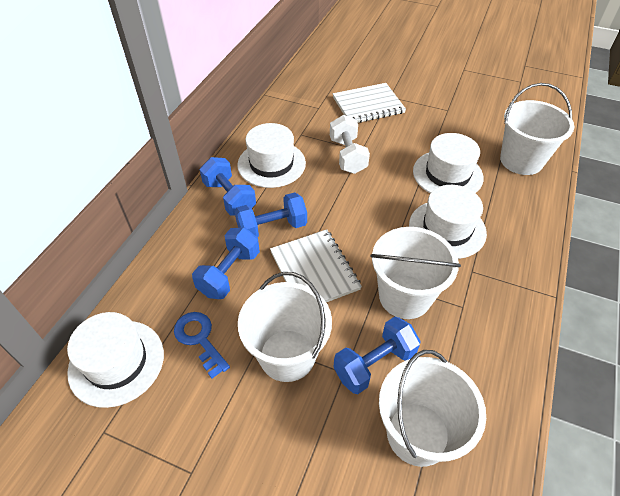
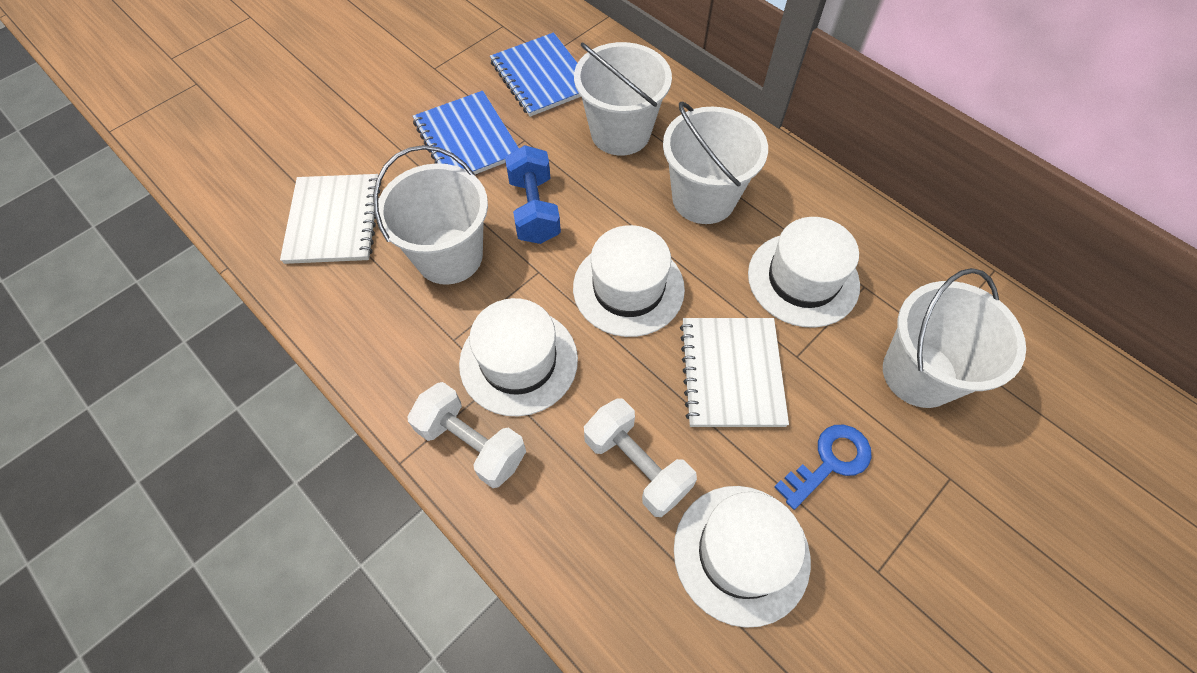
blue dumbbell: [192,228,260,299] [200,157,256,216] [235,192,307,238] [333,317,421,394] = 4 -> [505,145,561,244] = 1
blue notebook: none = 0 -> [413,91,519,174] [490,32,581,117] = 2
white dumbbell: [330,115,370,174] = 1 -> [408,382,526,488] [584,399,697,517] = 2

